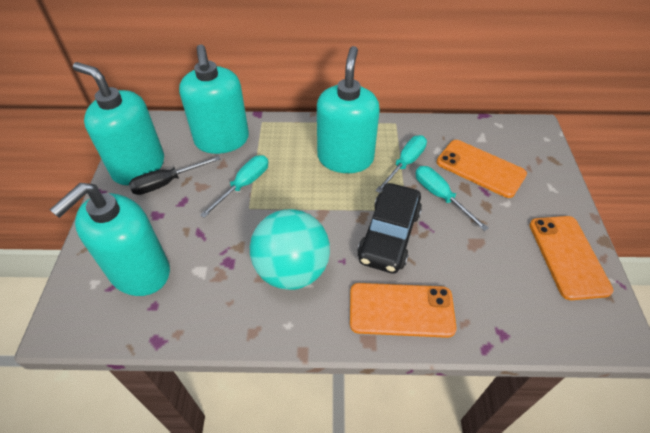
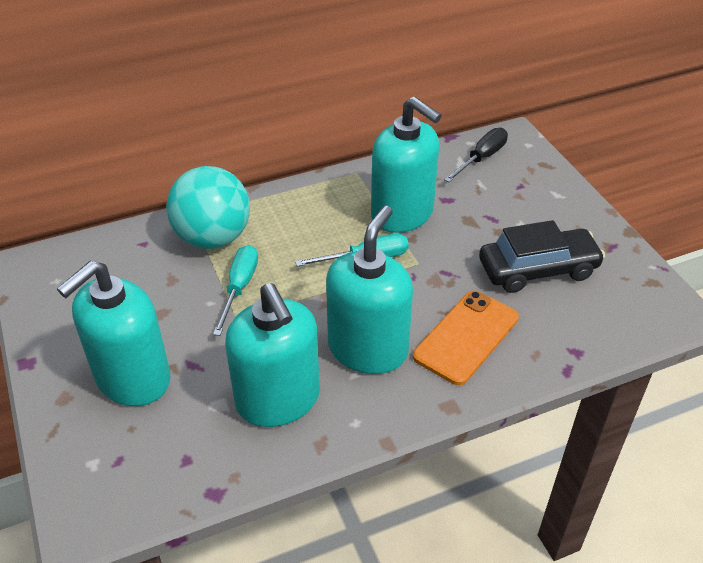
orange phone: [350,283,457,338] [437,140,527,198] [530,216,613,300] = 3 -> [413,291,519,385] = 1
turquoise screwdriver: [200,155,268,218] [375,135,427,193] [415,166,488,231] = 3 -> [213,245,258,336] [295,234,409,266] = 2

